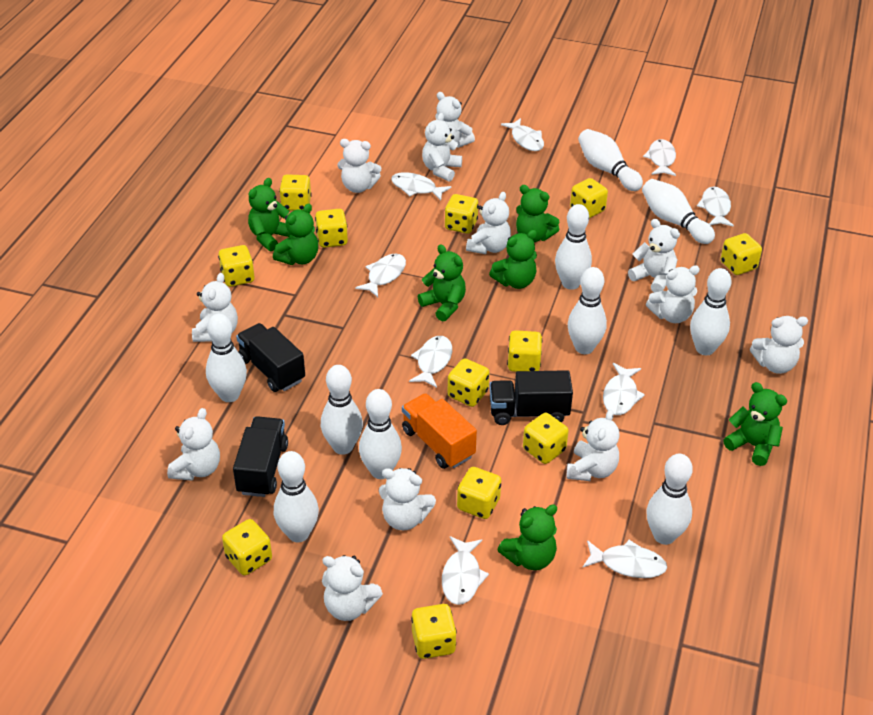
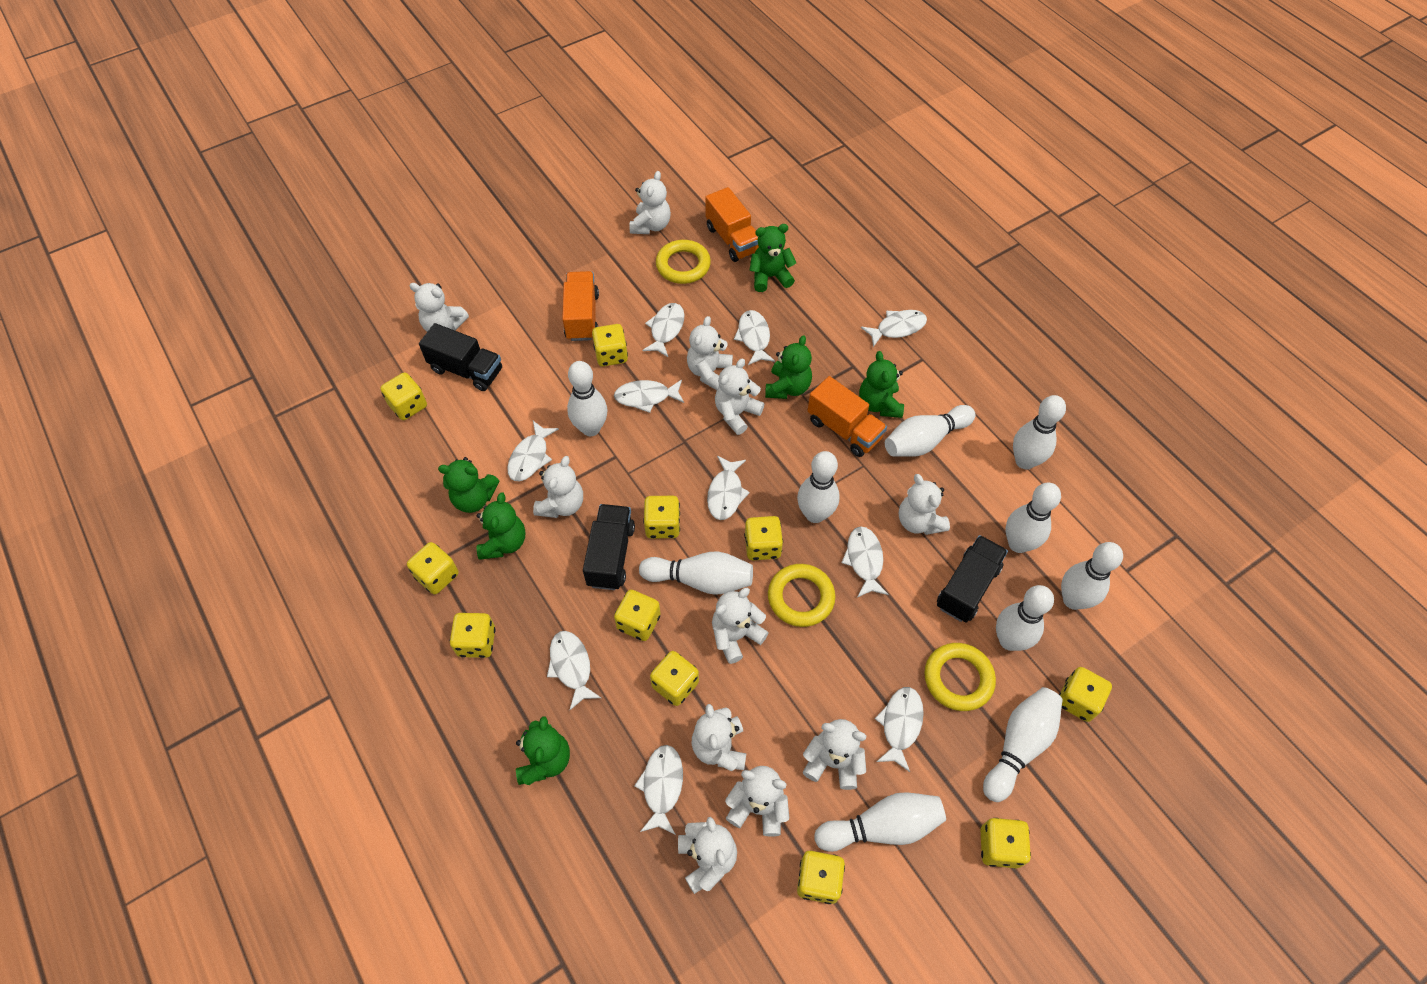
green teddy bear: [248,178,290,251] [273,204,318,265] [418,244,466,321] [489,230,537,289] [497,504,557,570] [516,185,559,242] [723,382,787,466] = 7 -> [438,457,499,513] [477,492,526,560] [516,716,570,785] [749,224,796,292] [765,335,812,399] [859,351,904,418] = 6
orange truck: [402,393,477,469] = 1 -> [562,271,599,341] [705,187,759,262] [807,376,887,457] = 3
white fish: [355,253,406,297] [391,172,452,201] [409,336,452,388] [442,536,489,605] [501,118,544,151] [583,540,667,578] [603,363,645,415] [643,139,676,176] [697,187,734,227] = 9 -> [507,421,559,481] [547,631,601,710] [614,380,684,413] [634,745,683,835] [642,303,684,357] [707,456,750,520] [734,310,775,365] [841,526,889,597] [861,310,927,347] [875,687,924,772] = 10
white teddy bear: [167,408,220,481] [192,273,238,342] [322,555,383,621] [337,139,381,193] [379,468,436,530] [422,113,462,182] [435,92,475,148] [466,192,511,254] [566,409,620,481] [628,219,680,292] [646,265,700,323] [750,316,808,374] = 12 -> [409,283,469,332] [533,456,583,518] [630,171,671,234] [678,817,737,894] [687,316,733,390] [692,704,746,771] [712,588,769,664] [715,359,764,435] [725,766,789,837] [803,719,866,790] [899,474,950,535] = 11
yellow dice: [218,245,255,287] [222,519,272,575] [279,175,311,211] [315,209,348,248] [411,604,457,659] [445,194,479,234] [447,358,490,407] [457,467,501,519] [507,330,542,372] [523,413,569,464] [570,178,608,218] [721,233,762,275] = 12 -> [380,372,427,420] [407,542,459,594] [450,613,496,658] [592,324,628,367] [614,590,661,641] [643,496,680,539] [650,651,699,706] [744,516,783,560] [797,851,845,904] [981,818,1031,868] [1059,667,1112,722] = 11
yellow ring: none = 0 -> [656,240,711,284] [768,564,836,627] [924,643,996,711] = 3

